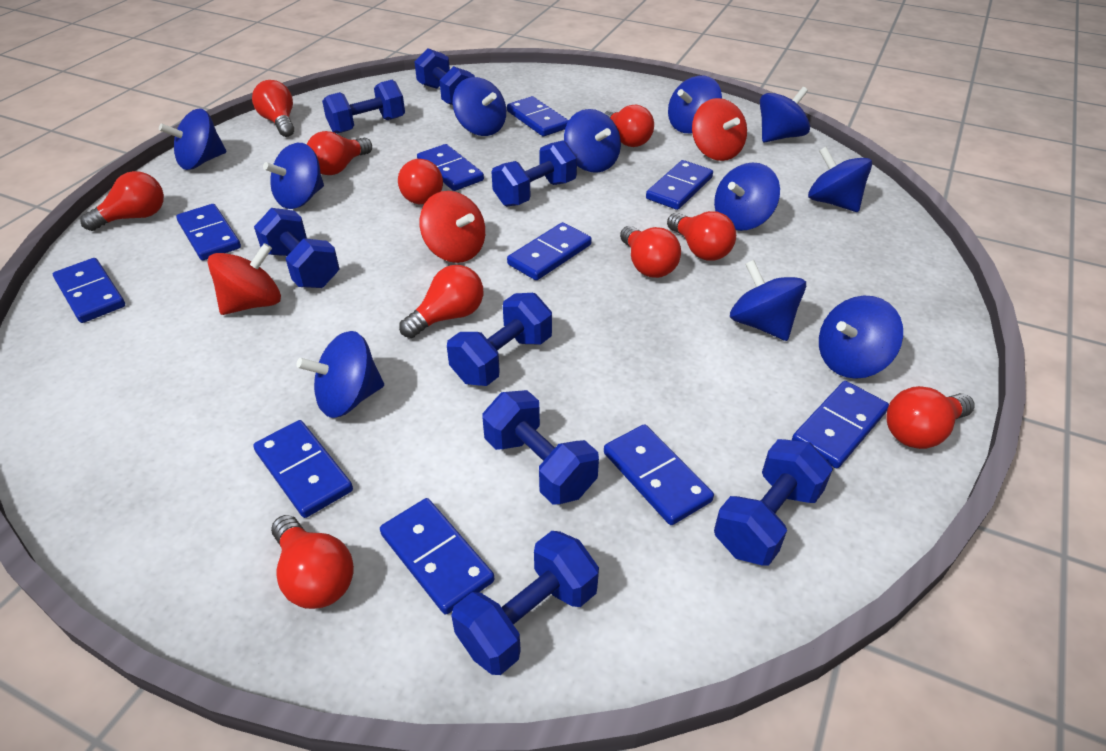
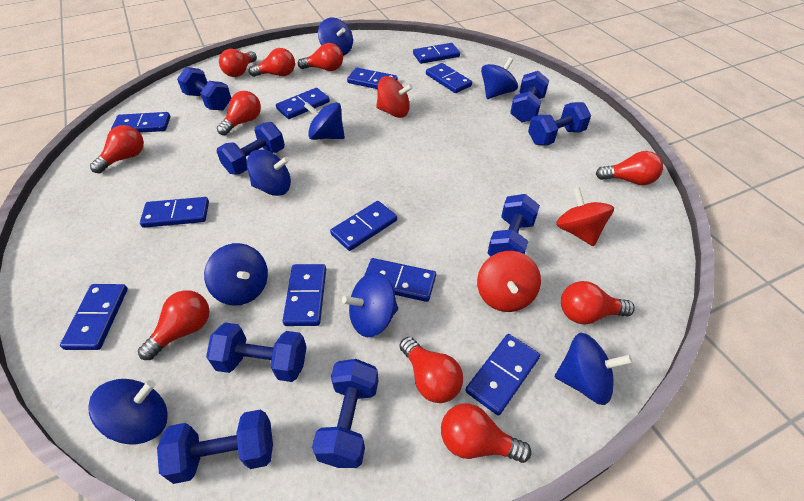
blue domino: [53,258,125,323] [176,204,241,260] [253,420,353,518] [380,498,494,615] [417,144,484,191] [507,96,569,136] [507,222,592,280] [604,424,714,525] [646,160,713,210] [792,381,889,468] = 10 -> [60,284,128,350] [111,112,170,133] [140,197,209,228] [276,88,330,119] [283,264,326,326] [330,201,397,251] [347,68,398,89] [364,258,436,302] [413,43,460,64] [426,63,472,93] [465,334,540,415] = 11
blue spinning top: [159,109,226,170] [263,143,324,209] [296,331,384,418] [453,77,506,136] [564,109,621,173] [668,76,722,133] [714,162,780,231] [730,260,806,341] [760,87,810,143] [808,147,872,212] [819,296,903,379] = 11 -> [88,379,168,444] [204,243,268,306] [247,149,291,196] [304,102,345,140] [318,17,353,56] [342,272,398,337] [481,57,518,99] [555,333,633,405] = 8

